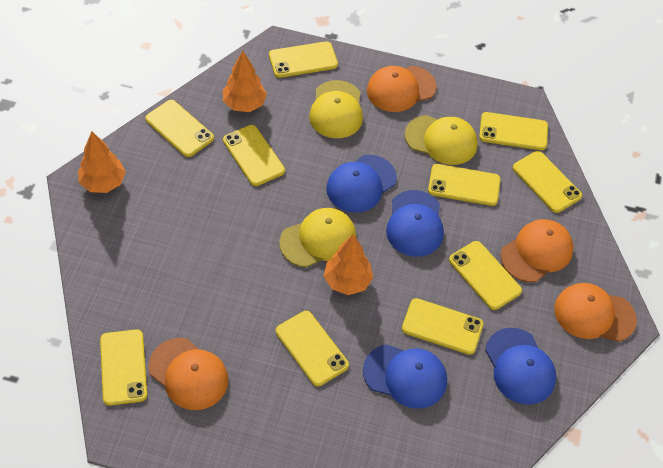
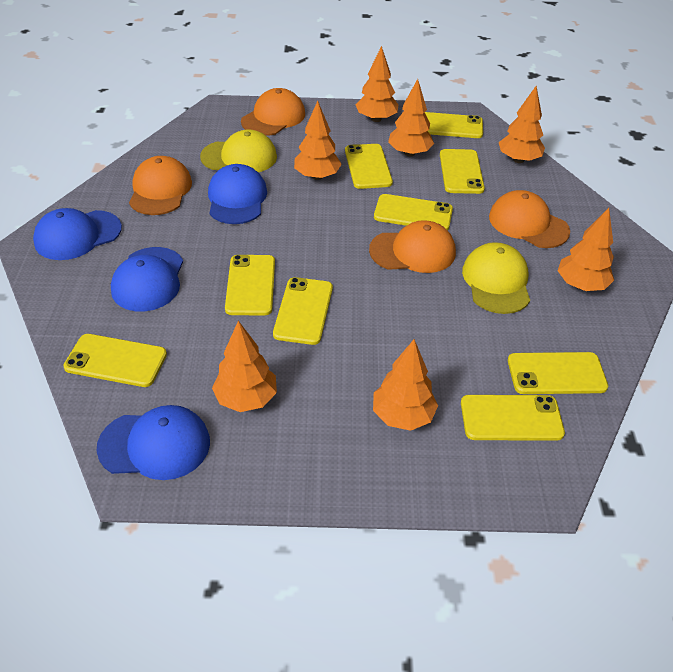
orange tree: [78,132,126,193] [223,51,267,112] [324,234,373,295] = 3 -> [212,321,277,412] [294,101,342,180] [356,46,398,122] [373,339,438,431] [388,79,434,157] [499,86,545,163] [558,208,614,291] = 7
yellow cap: [279,208,357,267] [309,80,363,138] [405,115,478,165] = 3 -> [200,129,277,172] [462,242,530,314] = 2
yellow phone: [100,329,147,406] [145,100,214,157] [223,125,285,186] [269,41,338,78] [276,311,349,386] [402,298,483,355] [428,164,501,206] [449,241,522,310] [479,112,548,150] [513,151,582,213] = 10 -> [63,334,167,387] [225,255,275,315] [273,277,333,345] [345,144,393,189] [374,194,453,230] [425,112,483,138] [440,149,485,194] [461,395,565,441] [508,352,608,394] = 9

